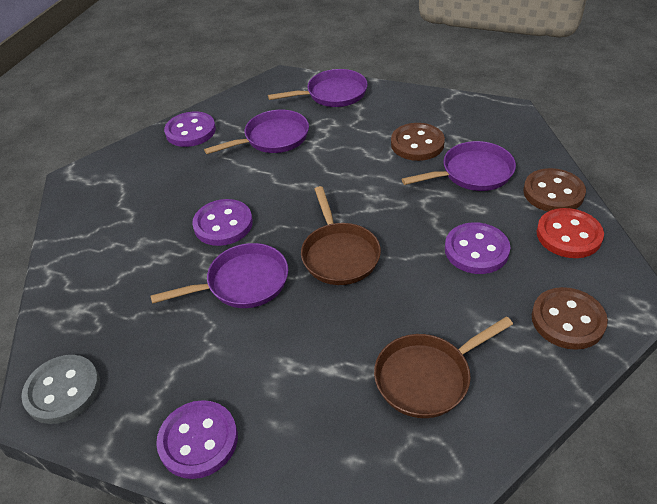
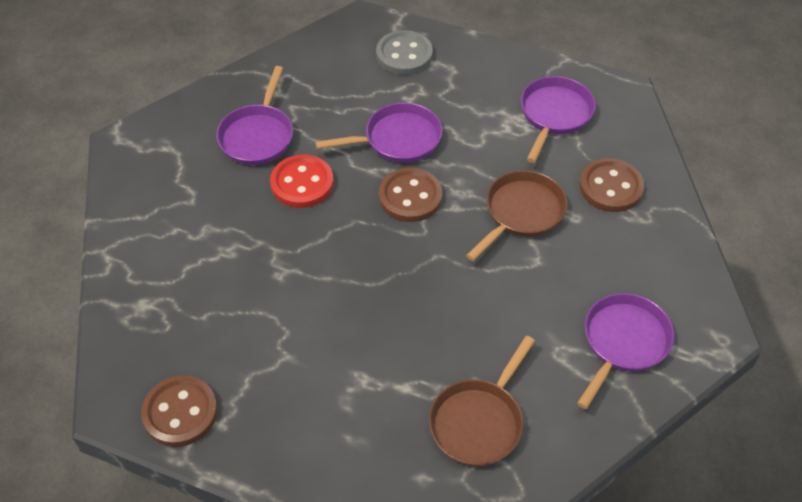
purple button: [156,400,238,479] [164,112,216,147] [192,199,253,246] [445,222,510,274] = 4 -> none = 0

